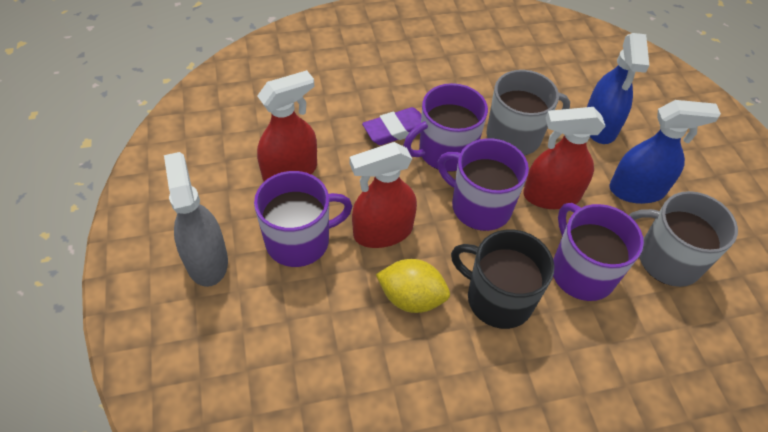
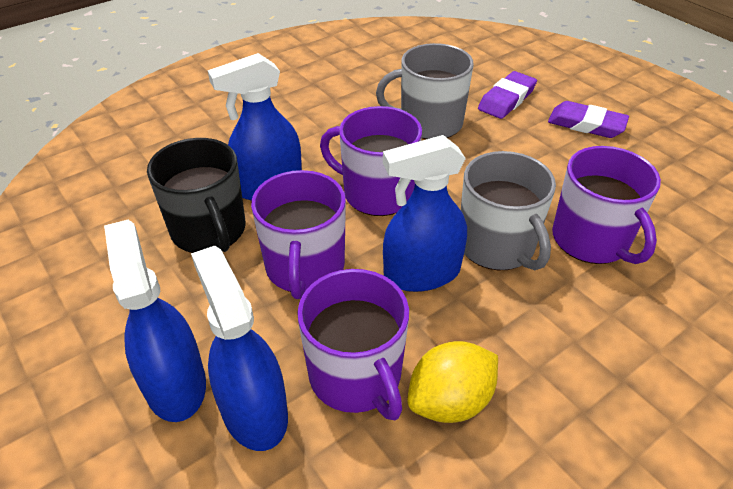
blue spray bottle: [587,33,649,144] [609,100,721,204] = 2 -> [104,220,206,422] [191,246,288,451] [208,53,302,200] [383,135,467,292] = 4
grey spray bottle: [164,152,228,287] = 1 -> none = 0
purple eraser: [362,107,422,145] = 1 -> [478,71,537,119] [548,101,629,138] = 2
red spray bottle: [257,70,317,181] [350,142,417,248] [523,107,606,209] = 3 -> none = 0

